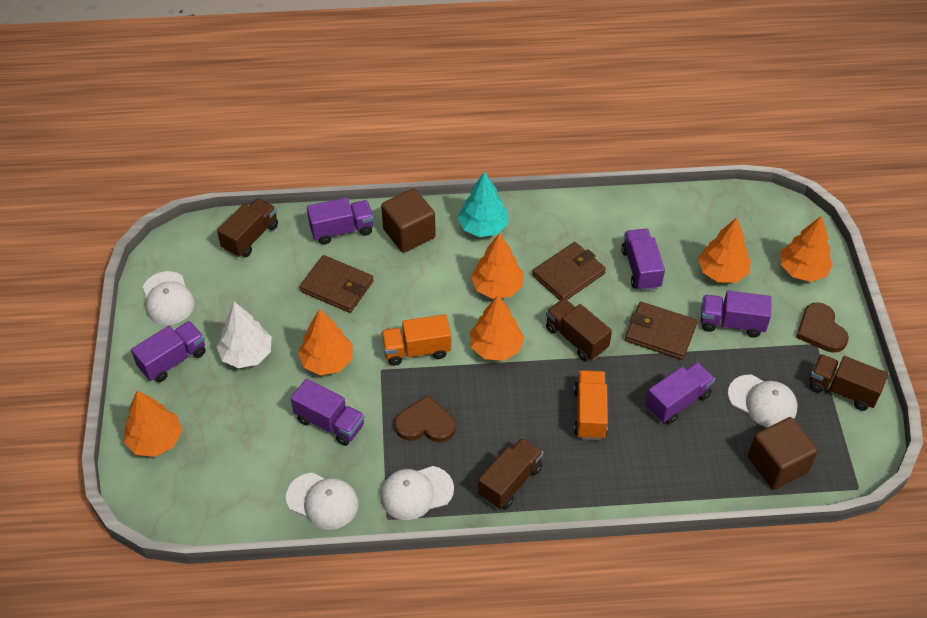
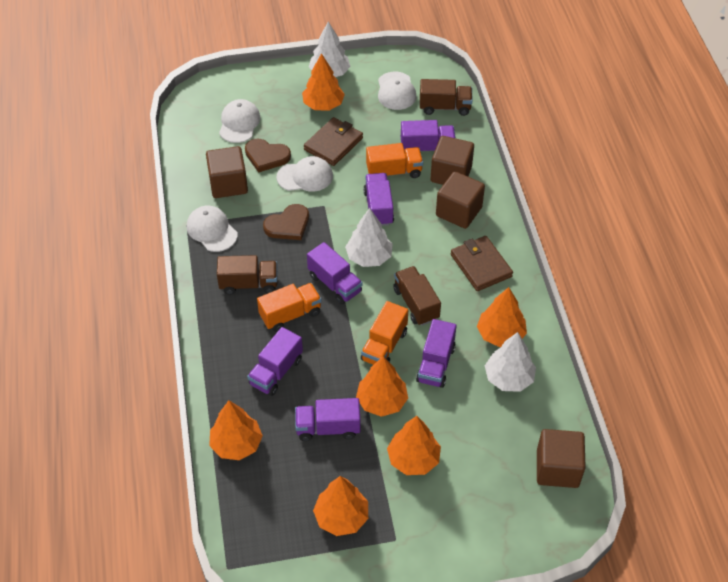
brown cube: [381,189,436,253] [748,417,818,490] = 2 -> [206,146,248,198] [430,136,474,185] [436,171,485,229] [537,429,586,488] = 4
brown truck: [217,198,278,258] [478,438,543,509] [546,298,612,361] [809,354,888,411] = 4 -> [217,255,278,295] [393,266,441,326] [420,79,473,116] = 3
brown wallet: [299,255,374,313] [532,242,606,300] [625,302,697,360] = 3 -> [304,117,363,166] [451,236,513,291] = 2
orange truck: [381,314,451,366] [574,370,608,440] = 2 -> [257,283,322,332] [361,301,408,365] [366,143,423,178] = 3
turquoise tree: [458,172,508,237] = 1 -> none = 0
white tree: [217,302,271,368] = 1 -> [309,22,350,77] [345,208,393,267] [485,332,536,392] = 3

